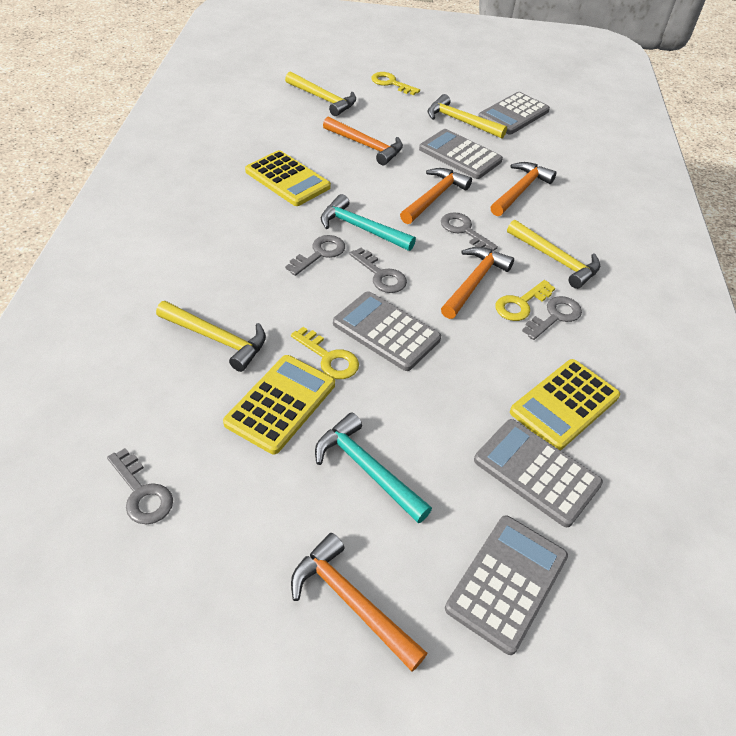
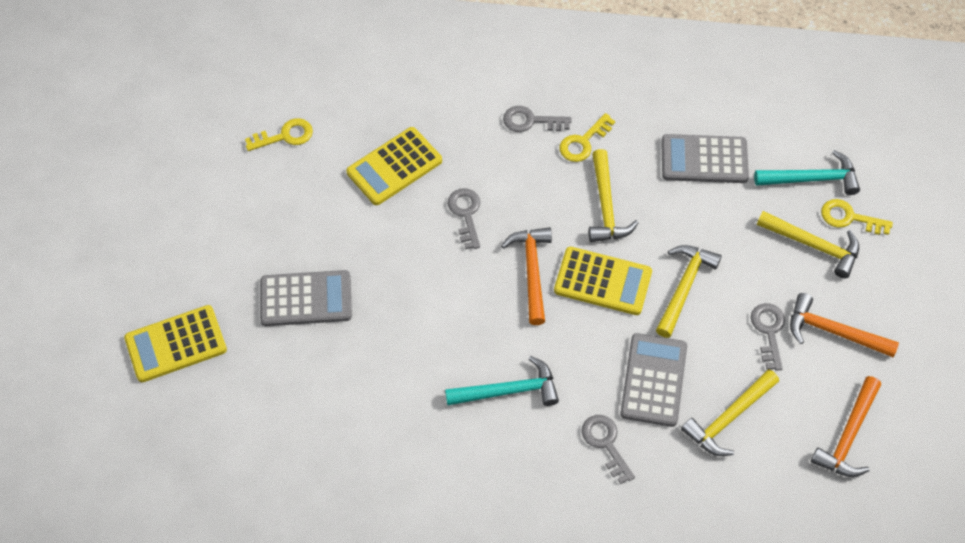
grey calculator: [333,291,441,371] [419,129,503,179] [445,515,568,655] [474,419,603,527] [478,92,550,134] = 5 -> [260,270,352,326] [620,333,687,427] [661,134,749,183] = 3
grey key: [107,448,173,525] [285,235,345,276] [349,248,407,293] [441,212,498,251] [522,296,582,340] = 5 -> [448,188,480,249] [503,106,571,132] [582,415,635,484] [751,303,785,371] = 4
orange hammer: [291,533,427,672] [323,116,403,165] [400,168,472,224] [441,247,514,319] [490,162,557,216] = 5 -> [501,227,552,325] [790,293,899,357] [811,376,881,477] = 3

